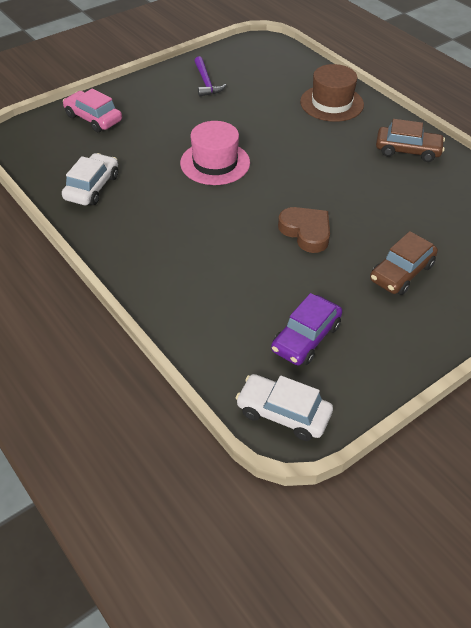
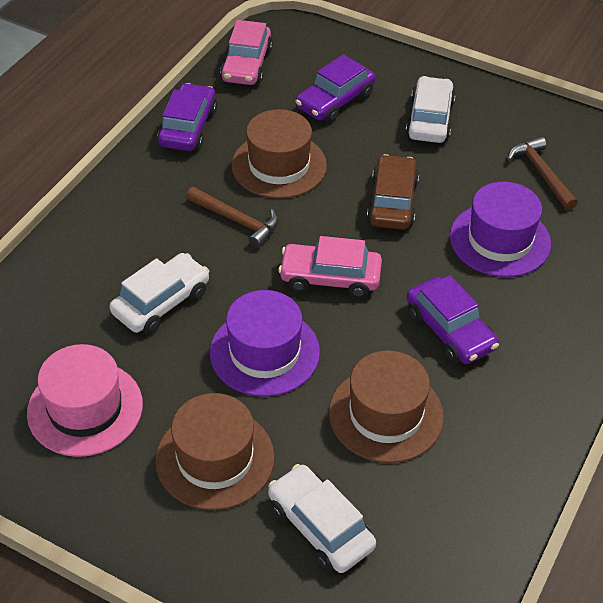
brown car: [370,231,438,295] [376,119,445,162] = 2 -> [367,154,419,230] = 1
brown hammer: none = 0 -> [186,187,278,248] [508,136,578,210] = 2
brown hat: [300,64,364,122] = 1 -> [156,393,275,510] [232,109,327,199] [329,350,444,463] = 3
brown heart: [278,207,330,253] = 1 -> none = 0
pink car: [63,88,122,132] = 1 -> [220,20,273,85] [278,236,382,298] = 2
purple car: [271,293,343,365] = 1 -> [158,83,217,151] [295,54,375,123] [407,275,499,364] = 3
purple hammer: [194,56,226,97] = 1 -> none = 0
purple hat: none = 0 -> [210,290,320,397] [450,182,551,277] = 2
white car: [62,153,118,205] [236,374,333,441] = 2 -> [110,253,209,334] [268,464,376,573] [406,76,455,143] = 3

